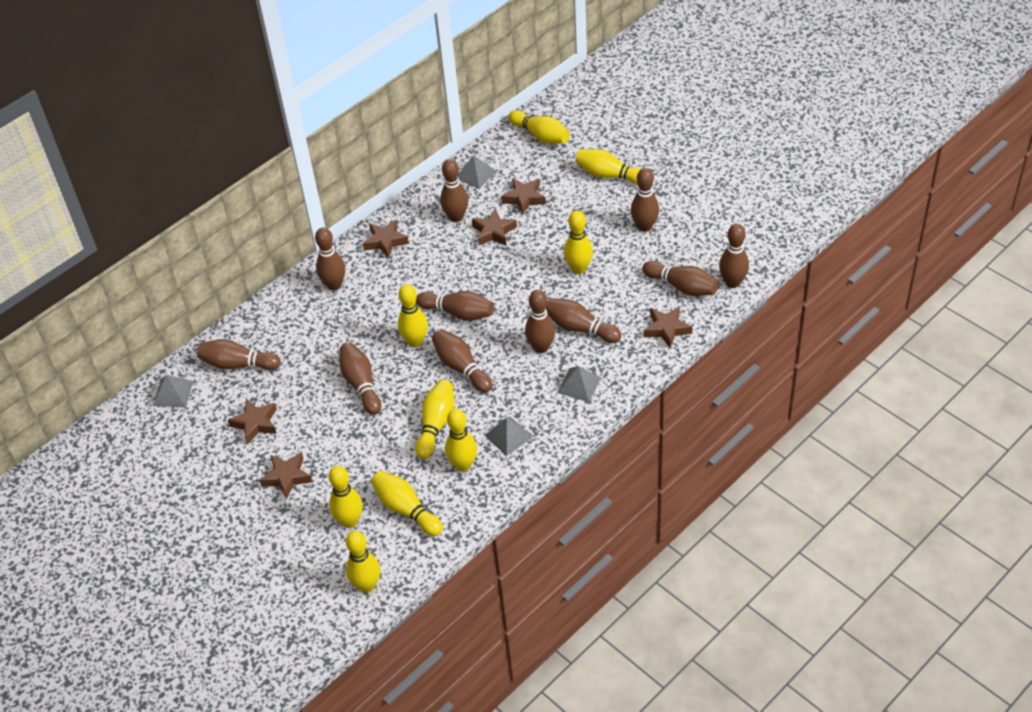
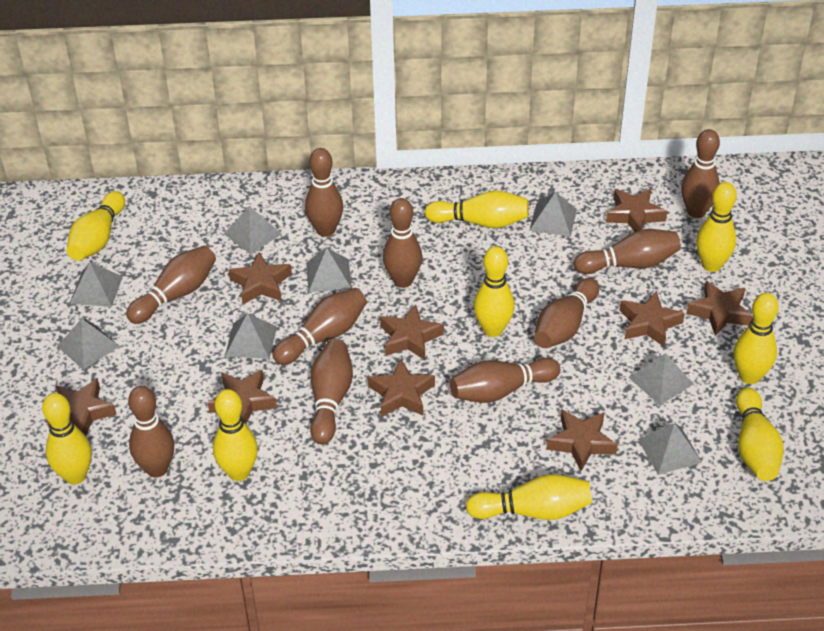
brown bowling pin: [197,339,281,370] [315,227,345,290] [339,343,382,415] [416,291,494,321] [432,329,492,393] [440,159,468,222] [525,290,555,353] [546,298,622,343] [631,168,659,232] [642,261,718,296] [719,224,749,288] = 11 -> [126,246,216,324] [128,386,174,478] [273,288,367,365] [305,148,343,237] [310,339,353,444] [383,198,422,288] [450,358,560,403] [534,278,599,348] [574,229,681,274] [681,129,720,218] = 10
brown star: [228,399,277,444] [259,452,312,499] [363,220,409,258] [472,208,517,246] [501,178,546,215] [644,306,692,348] = 6 -> [46,378,117,436] [208,370,277,424] [228,252,292,304] [368,359,435,417] [380,304,444,360] [546,410,618,471] [606,188,667,232] [619,291,685,347] [686,281,753,336] = 9
grey pyramid: [153,375,193,407] [458,155,496,189] [484,417,533,456] [557,366,601,402] = 4 -> [57,318,120,370] [69,262,123,307] [224,206,282,254] [225,313,277,359] [306,248,352,292] [529,192,577,237] [628,353,694,405] [638,423,702,475] = 8

